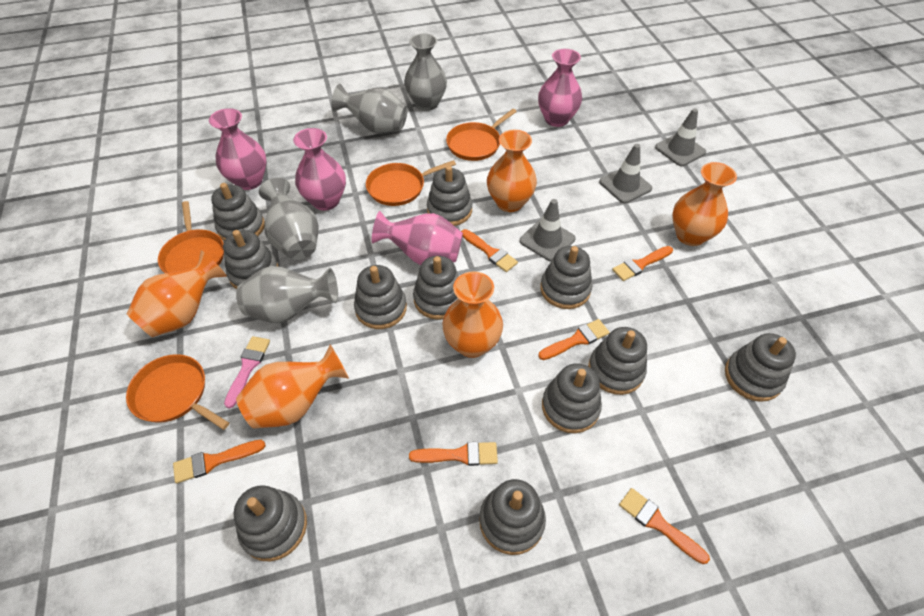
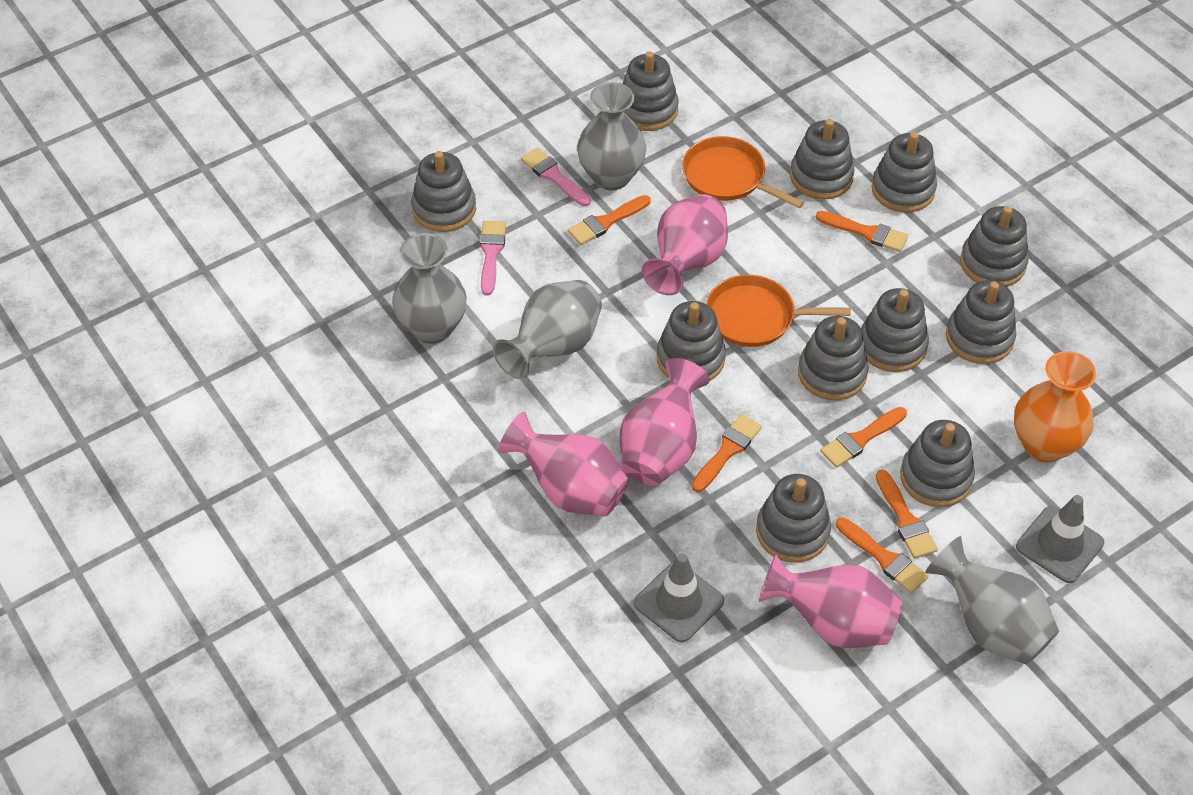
grey traffic cone: [520,199,576,261] [599,144,652,203] [655,108,706,166] = 3 -> [634,553,724,642] [1016,495,1104,583] = 2
orange pan: [126,354,229,430] [158,201,224,273] [366,160,456,206] [446,109,517,161] = 4 -> [682,136,804,209] [706,275,851,347] = 2
orange vase: [127,250,227,337] [236,344,349,429] [442,272,503,358] [487,130,537,212] [672,162,737,246] = 5 -> [1014,351,1096,463] = 1
pink brush: [224,336,270,408] = 1 -> [480,221,506,296] [521,148,591,206] = 2

